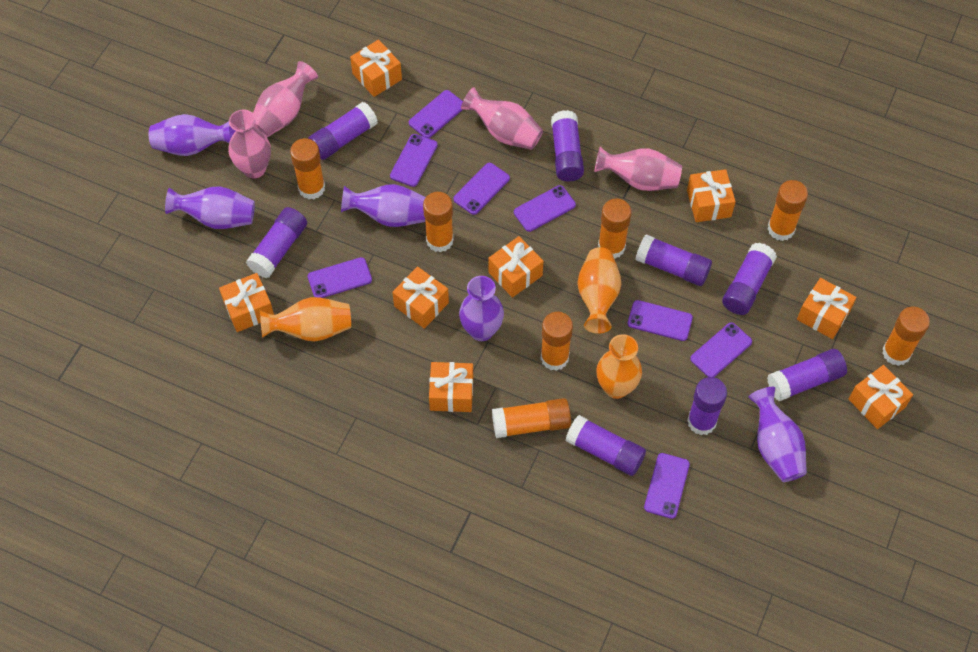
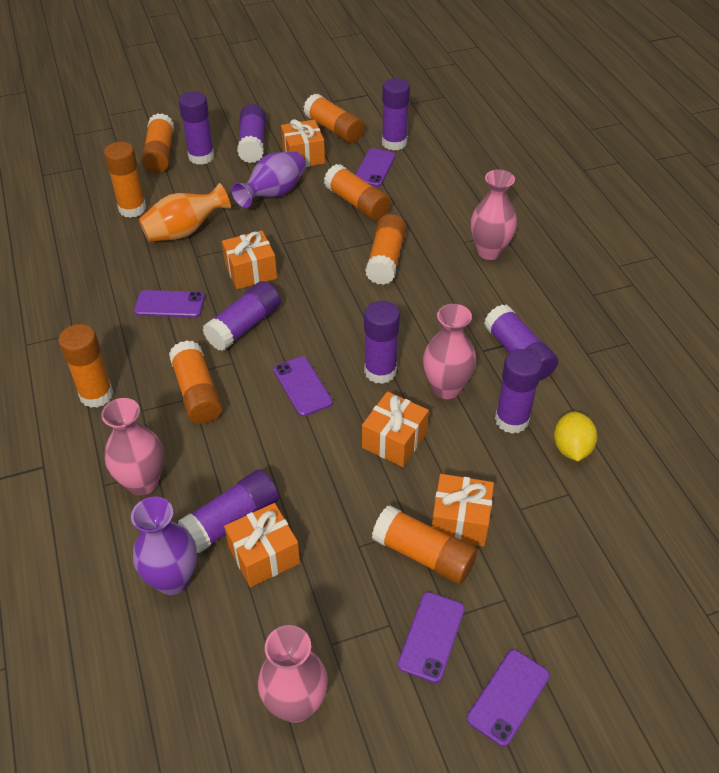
orange gift: [219,273,274,332] [350,40,402,97] [392,266,449,329] [429,362,473,412] [488,236,543,298] [687,169,736,222] [797,278,857,339] [849,365,913,429] = 8 -> [222,231,277,289] [224,503,300,587] [281,119,325,167] [362,391,429,467] [432,474,494,547] = 5
orange glue stick: [290,138,325,200] [423,192,454,253] [492,398,571,438] [541,312,573,371] [598,198,632,259] [768,180,808,241] [882,307,930,366] = 7 -> [58,324,114,408] [104,142,146,218] [141,113,174,173] [169,340,222,424] [304,93,364,143] [324,164,391,220] [365,214,406,285] [372,505,477,584] = 8
orange vase: [260,297,351,341] [577,247,621,334] [596,334,642,399] = 3 -> [139,183,231,242] = 1
purple phone: [308,257,372,298] [390,134,438,187] [409,90,463,138] [453,163,510,215] [514,185,576,232] [628,300,693,341] [644,453,690,519] [690,322,752,377] = 8 -> [134,290,205,317] [274,356,333,416] [355,148,396,187] [398,592,465,683] [467,650,550,747] = 5
purple vase: [149,114,235,156] [165,186,255,229] [341,184,426,227] [459,276,504,341] [748,387,807,482] = 5 -> [131,497,197,595] [231,151,306,208] = 2
yellow lemon: none = 0 -> [554,411,597,461] = 1

